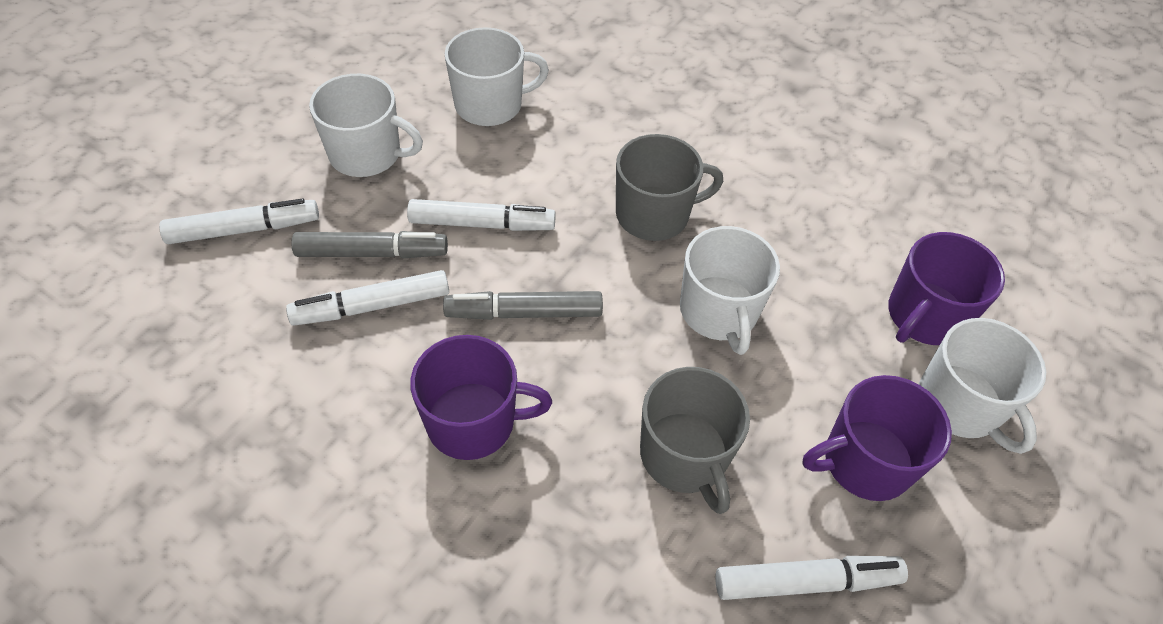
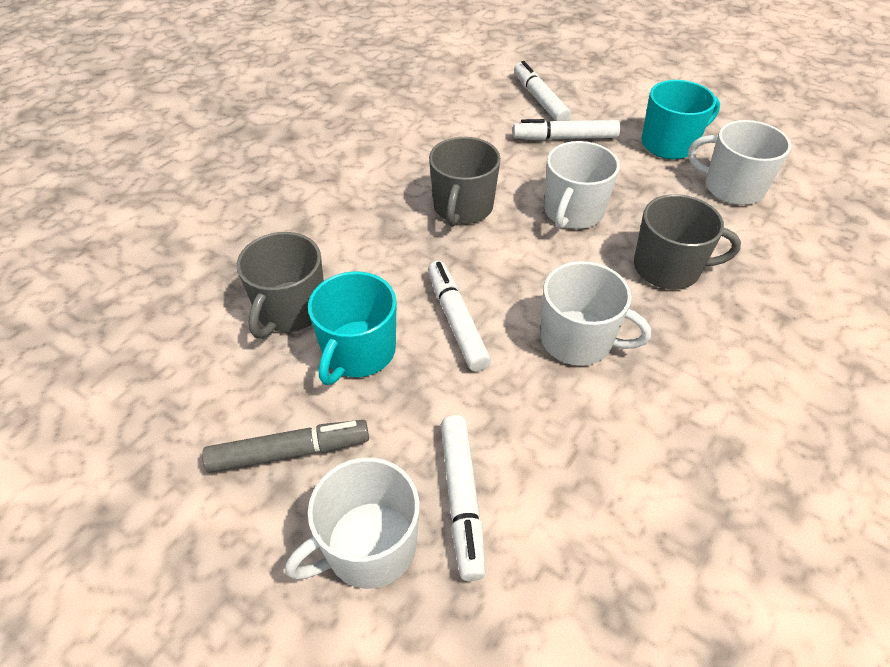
grey marker: [292,231,448,258] [443,291,603,320] = 2 -> [202,420,369,473] = 1
grey mug: [616,134,723,241] [640,367,750,514] = 2 -> [237,232,324,338] [429,137,501,226] [634,194,741,289] = 3
purple mug: [410,335,552,460] [803,375,952,501] [888,232,1005,345] = 3 -> none = 0
turquoise mug: none = 0 -> [308,271,397,385] [642,80,720,159] = 2

